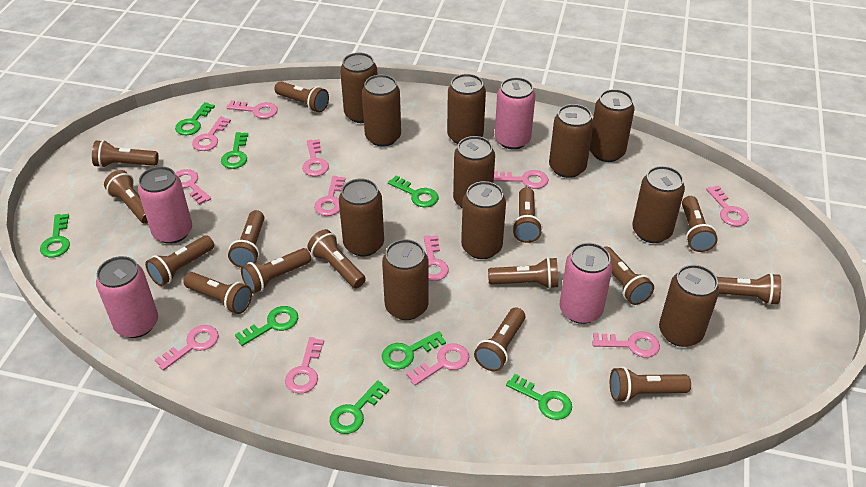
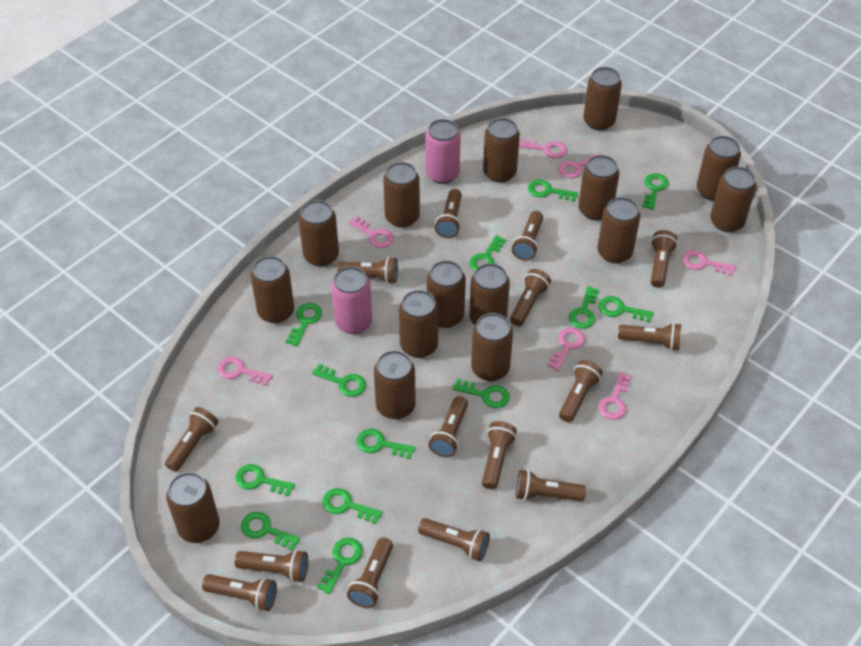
brown can: [339,179,384,256] [340,52,378,123] [362,75,401,147] [382,239,429,320] [447,74,486,144] [453,136,495,208] [461,181,506,259] [549,104,594,178] [590,89,634,162] [632,166,685,243] [659,265,719,347] = 11 -> [166,472,220,543] [251,256,294,323] [299,200,339,267] [374,351,416,419] [383,162,420,228] [399,290,438,358] [427,260,466,328] [469,263,510,325] [471,313,513,381] [483,118,520,183] [578,155,619,221] [583,67,622,131] [597,197,640,263] [697,136,741,201] [710,167,756,232] = 15
green key: [40,214,70,258] [175,102,215,135] [221,132,248,169] [235,306,298,346] [330,380,389,434] [382,331,446,369] [388,175,439,207] [506,374,572,420] = 8 -> [235,464,295,496] [241,512,300,551] [286,303,322,347] [312,364,366,397] [317,538,363,594] [322,488,382,524] [357,429,416,459] [453,378,510,408] [469,235,506,271] [528,180,578,202] [569,286,599,329] [599,296,654,322] [642,173,669,210] = 13
pink can: [96,256,158,338] [138,166,192,244] [495,77,536,150] [560,243,613,324] = 4 -> [331,267,372,334] [425,119,461,184] = 2
pink key: [155,325,219,371] [175,169,211,205] [192,117,231,151] [226,100,278,119] [285,337,324,393] [302,139,329,176] [314,176,345,216] [406,343,469,386] [424,235,449,281] [494,170,548,189] [592,332,660,358] [706,186,749,226] = 12 -> [217,357,272,386] [349,216,394,248] [519,138,567,158] [547,327,585,371] [558,153,600,178] [598,373,631,420] [682,250,736,276] = 7

